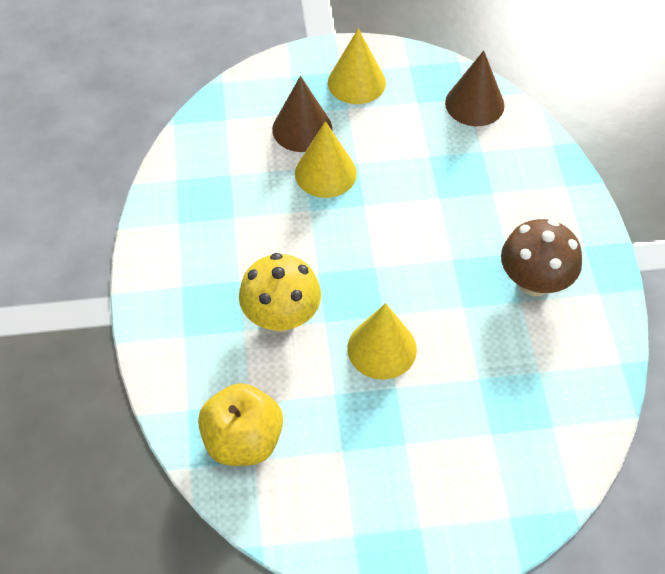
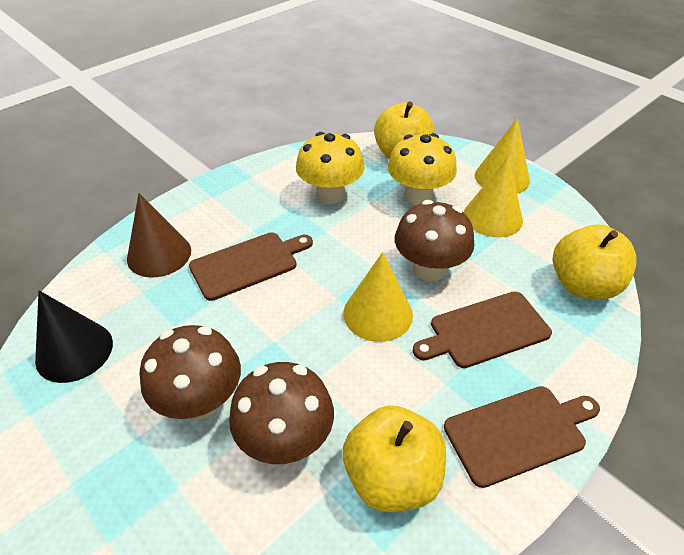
black cone: none = 0 -> [35,291,113,383] = 1
brown cone: [272,76,332,152] [445,50,504,126] = 2 -> [127,193,191,278] = 1
brown cutting board: none = 0 -> [189,232,313,301] [413,291,552,368] [444,386,600,488] = 3
brown mushroom: [501,219,582,296] = 1 -> [139,325,241,420] [229,362,334,464] [395,200,474,281] = 3
yellow apple: [198,383,283,466] = 1 -> [343,406,446,512] [374,102,434,159] [553,225,637,300] = 3
yellow mushroom: [239,253,321,332] = 1 -> [296,132,365,204] [388,133,457,205] = 2

